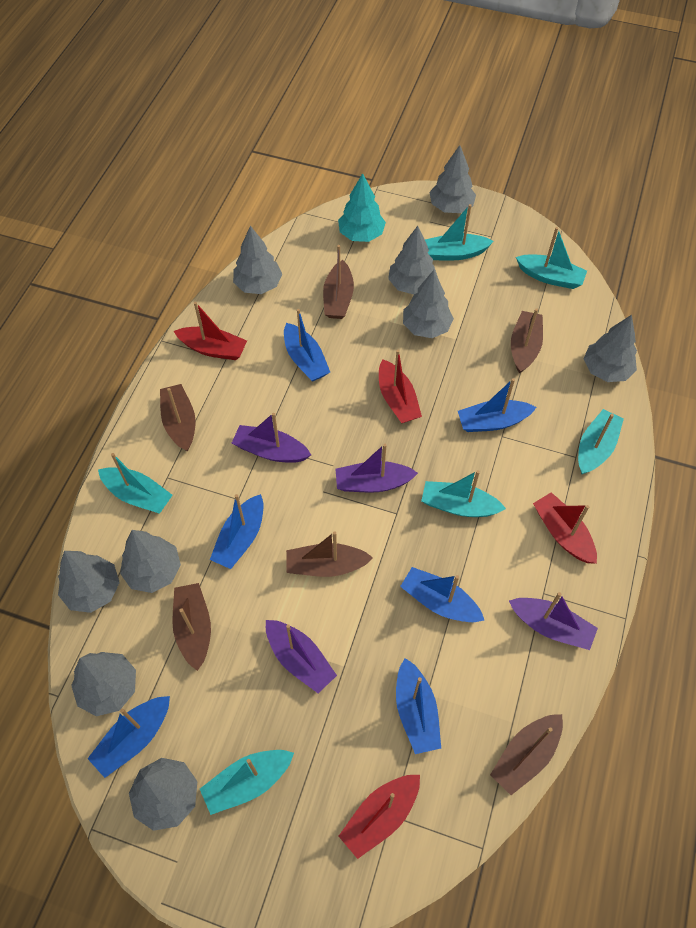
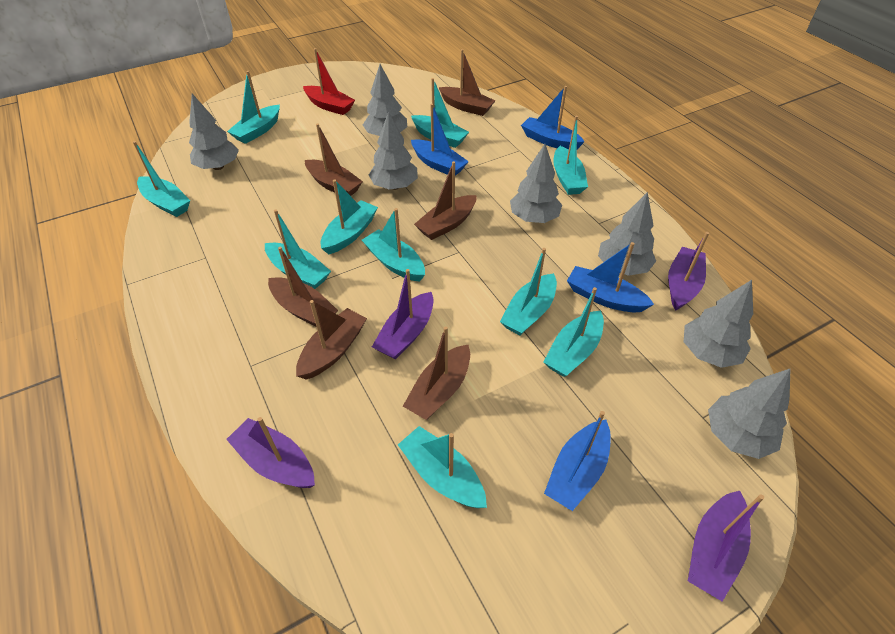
blue boat: [87,696,170,778] [210,494,263,569] [284,309,330,382] [396,658,441,754] [400,567,484,622] [458,378,537,432] = 6 -> [411,104,469,175] [521,86,585,150] [544,411,611,511] [567,242,654,313] = 4
grey tree: [58,551,120,613] [71,652,136,716] [120,530,181,593] [129,758,197,831] [233,226,282,294] [388,226,438,294] [403,270,454,338] [429,145,476,213] [584,315,637,382] = 9 -> [189,94,239,170] [363,64,407,136] [369,112,418,190] [510,144,562,223] [598,192,656,276] [684,280,753,368] [708,368,791,459] = 7
red boat: [174,302,247,360] [339,775,420,859] [379,350,422,423] [533,492,597,564] = 4 -> [303,48,355,115] = 1
turquoise boat: [98,453,173,514] [200,750,294,815] [421,470,506,517] [425,204,494,260] [516,227,587,289] [578,409,624,474] = 6 -> [133,141,190,217] [227,71,280,144] [265,209,331,289] [321,179,378,255] [362,208,425,282] [398,426,487,508] [411,78,469,148] [500,248,557,335] [544,287,604,377] [553,116,588,195] = 10
turquoise tree: [338,173,386,242] = 1 -> none = 0

